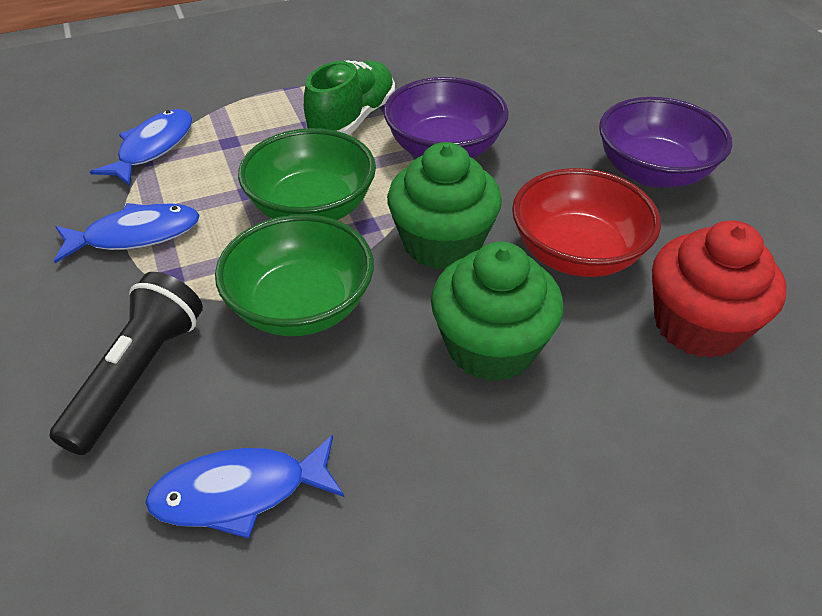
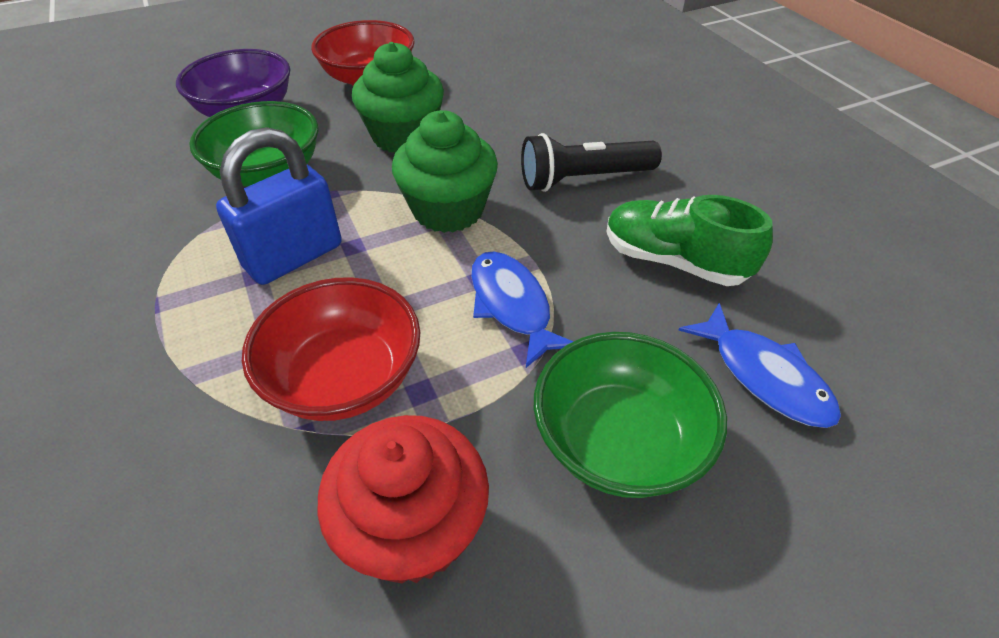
blue fish: [54,203,200,263] [90,109,192,186] [145,435,344,538] = 3 -> [471,252,574,368] [679,303,841,428] = 2
blue padlock: none = 0 -> [216,127,342,285] = 1
purple bowl: [384,77,509,158] [599,97,732,187] = 2 -> [176,49,290,117] = 1
red bowl: [512,168,661,277] = 1 -> [242,277,420,421] [311,20,415,86] = 2

